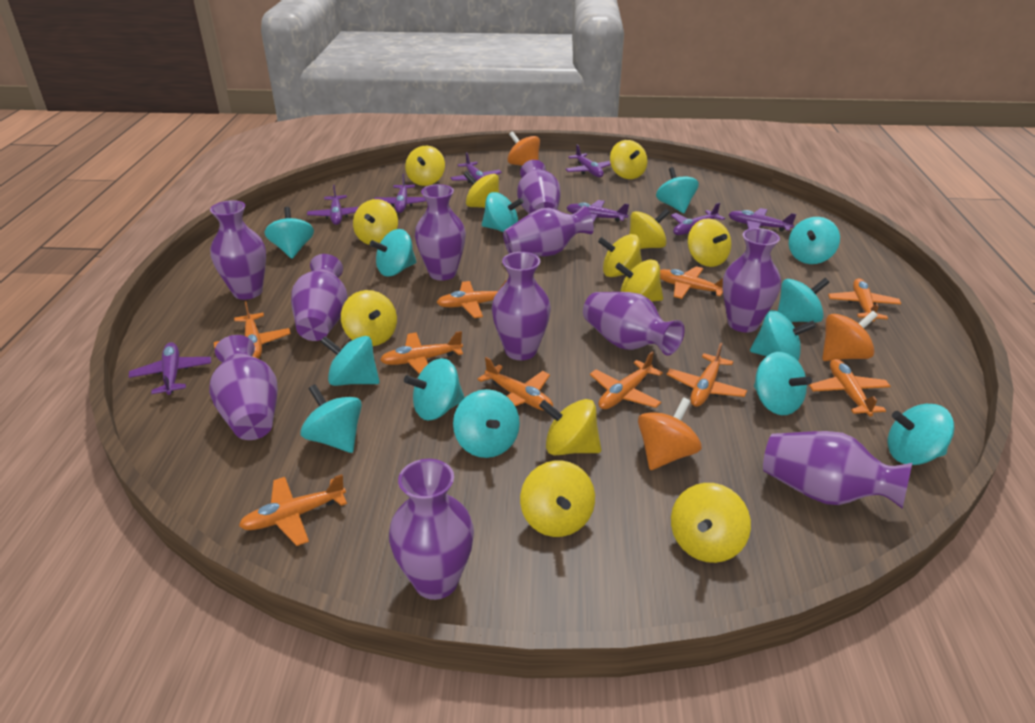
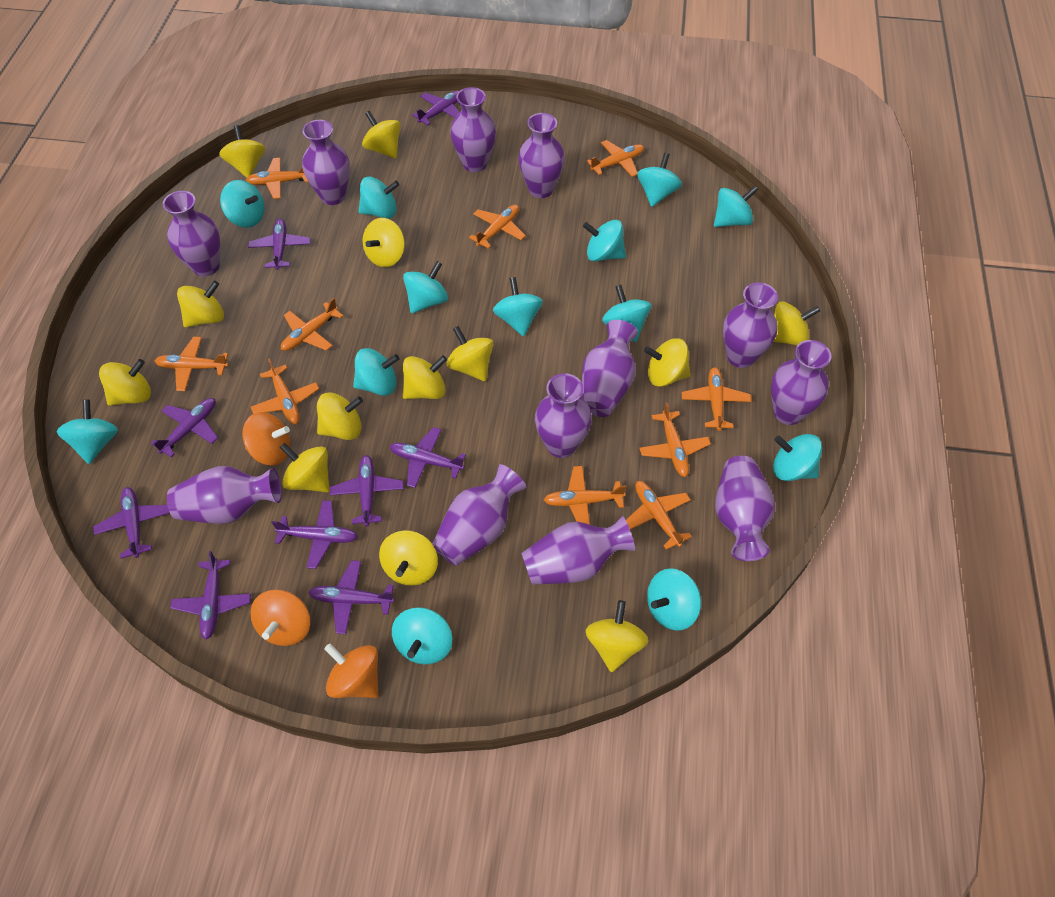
purple plane: [128,342,211,395] [307,185,359,225] [374,174,426,213] [450,152,502,183] [565,144,611,177] [567,200,629,223] [671,202,725,235] [728,208,796,231] = 8 -> [93,487,170,559] [151,398,218,457] [170,551,251,640] [248,219,311,270] [271,500,358,569] [308,560,394,634] [330,455,404,526] [390,427,466,488] [412,90,460,125] = 9
purple vase: [209,335,278,440] [210,200,266,300] [291,254,348,341] [389,459,474,600] [415,184,466,281] [491,252,551,360] [503,206,594,257] [517,160,561,214] [583,292,685,356] [723,228,781,333] [763,431,912,509] = 11 -> [163,191,220,277] [167,466,282,524] [302,120,350,205] [432,464,526,566] [450,87,496,172] [518,113,565,198] [521,516,635,585] [535,373,592,458] [582,320,638,417] [715,456,775,561] [723,282,778,368] [771,340,831,425] = 12
yellow spinning top: [341,290,397,346] [353,199,398,245] [405,146,445,186] [463,171,499,208] [520,460,595,537] [539,399,601,455] [598,234,642,277] [610,140,648,179] [615,259,663,301] [630,209,670,249] [671,483,751,563] [688,218,731,267] = 12 -> [99,359,151,406] [177,281,224,327] [219,125,265,178] [279,443,330,492] [317,393,363,440] [362,111,401,159] [363,218,405,267] [379,530,438,586] [403,355,447,399] [447,326,493,381] [585,600,649,672] [644,338,691,387] [773,301,820,346] = 13

